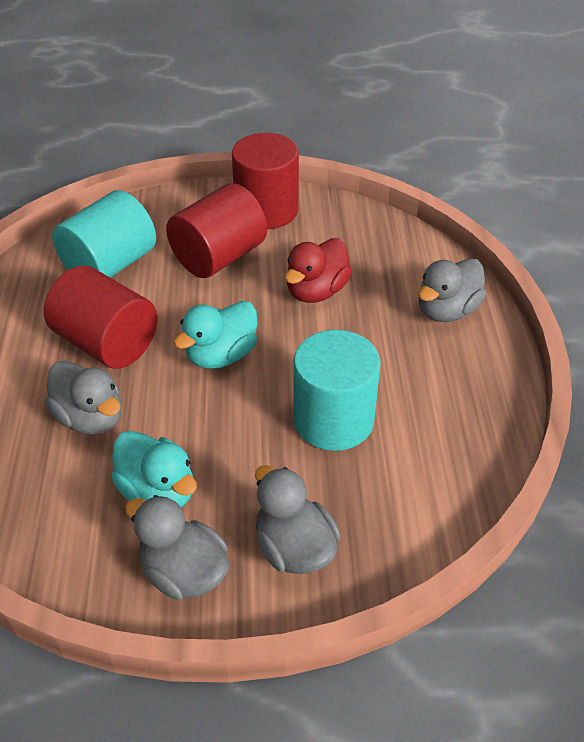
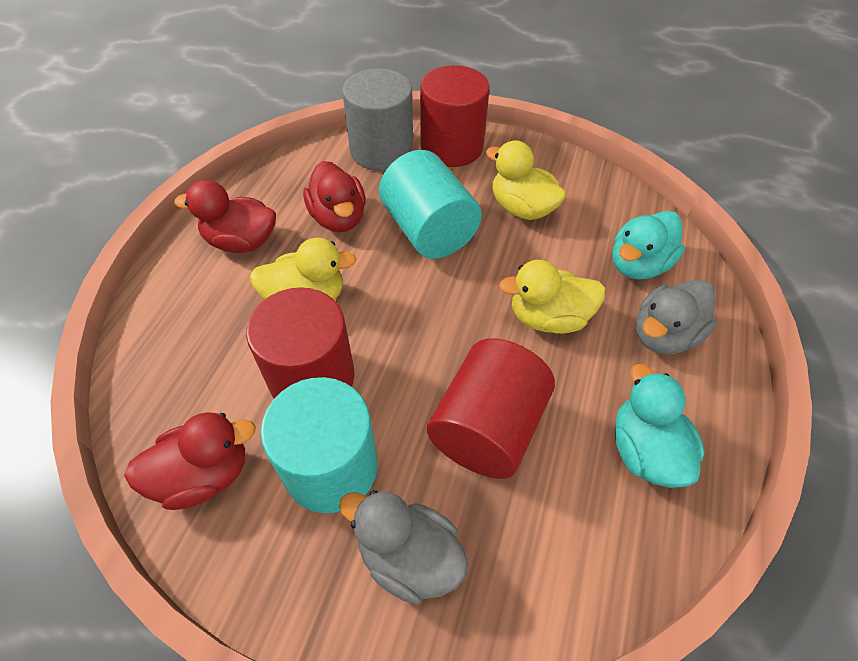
grey cylinder: none = 0 -> [342,68,413,171] = 1
grey duck: [45,360,122,435] [125,495,229,600] [255,465,340,574] [418,258,487,322] = 4 -> [339,490,468,605] [636,280,717,354] = 2
red duck: [285,238,352,303] = 1 -> [124,412,256,510] [174,180,276,253] [303,161,366,232] = 3
yellow duck: none = 0 -> [250,238,356,300] [486,140,566,220] [499,260,606,334] = 3

